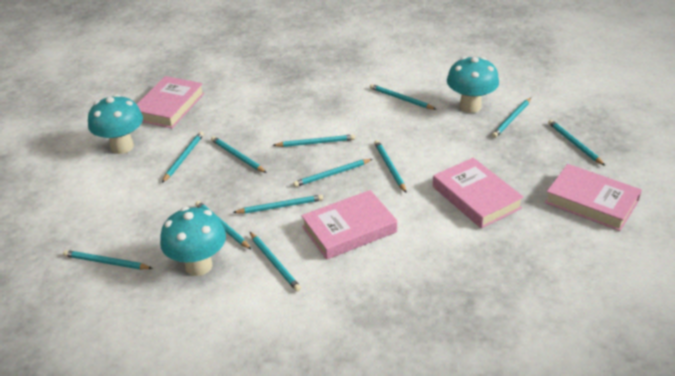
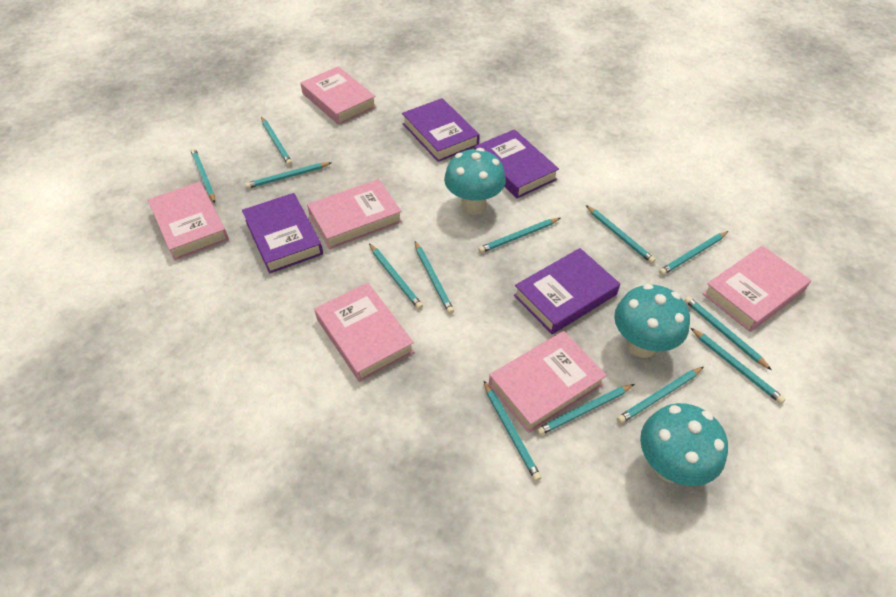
pink book: [137,76,204,128] [301,190,397,260] [433,158,524,228] [545,164,642,231] = 4 -> [148,182,229,260] [300,66,377,125] [307,179,402,249] [314,283,414,382] [489,331,607,433] [702,245,811,332] = 6
purple book: none = 0 -> [242,193,323,273] [402,98,480,162] [474,129,559,198] [514,248,620,334] = 4
turquoise pencil: [63,250,153,270] [162,132,204,183] [195,201,251,249] [211,136,267,173] [233,195,323,214] [250,232,301,292] [272,134,355,147] [293,159,372,187] [370,84,436,109] [374,140,406,193] [492,98,531,138] [548,120,605,166] = 12 -> [191,148,215,203] [245,162,332,189] [261,117,292,166] [369,243,423,309] [415,241,454,314] [478,218,560,253] [483,380,542,481] [536,384,635,435] [586,205,656,264] [617,367,703,424] [659,231,728,275] [684,296,772,370] [691,328,785,404] = 13

